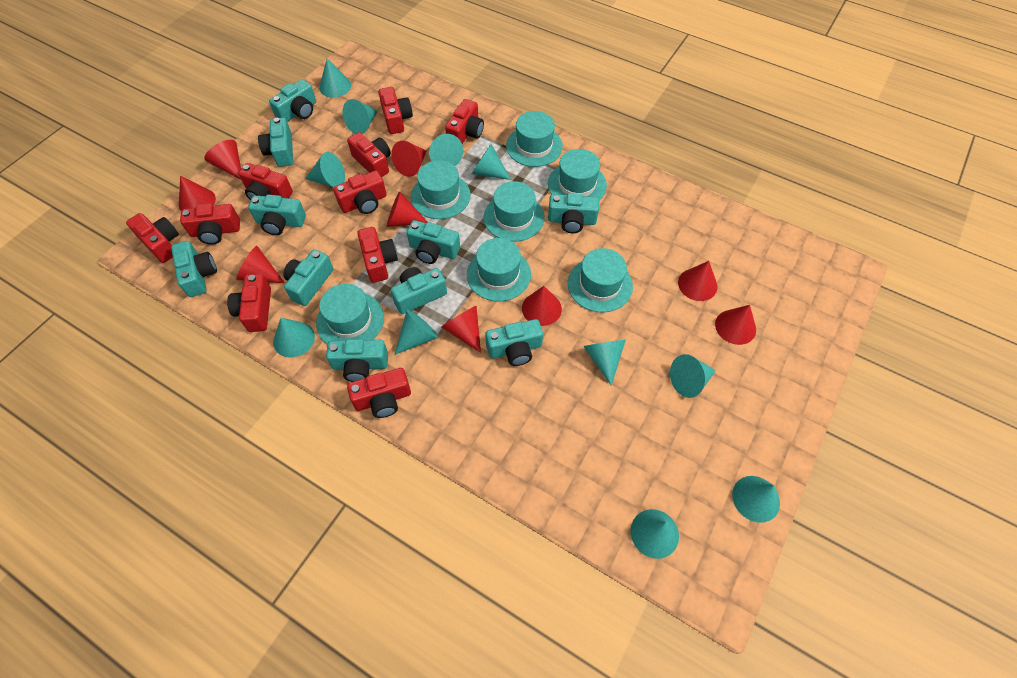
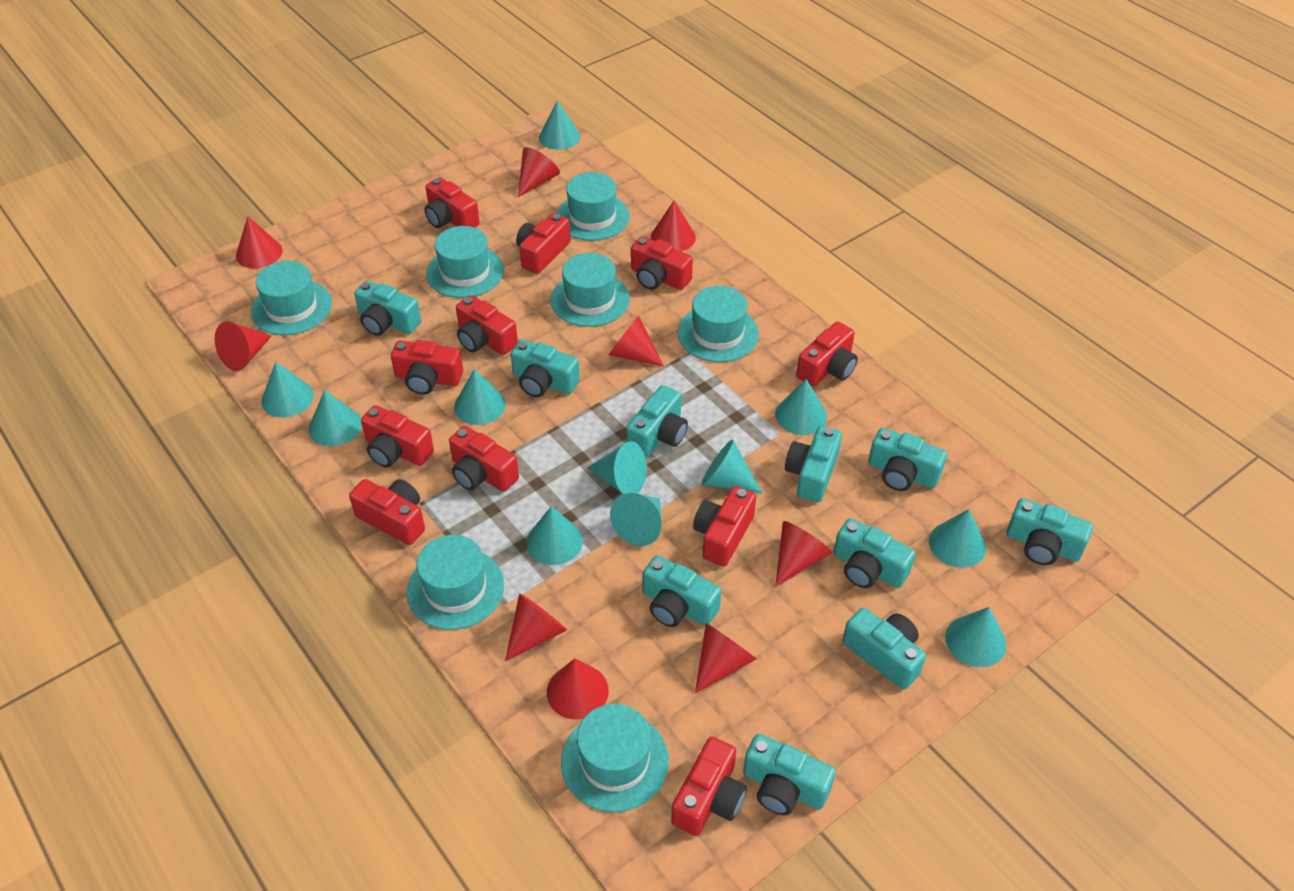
red camera: [126,213,179,263] [180,204,240,245] [227,274,271,332] [238,163,293,200] [333,171,387,214] [347,132,391,177] [347,368,411,418] [357,227,398,283] [378,87,413,134] [445,99,484,144] = 10 -> [349,479,425,545] [361,405,434,468] [391,340,463,395] [425,177,480,228] [449,426,519,492] [456,295,518,355] [516,213,571,274] [631,236,693,290] [671,737,747,836] [693,486,756,567] [796,322,858,387] = 11

